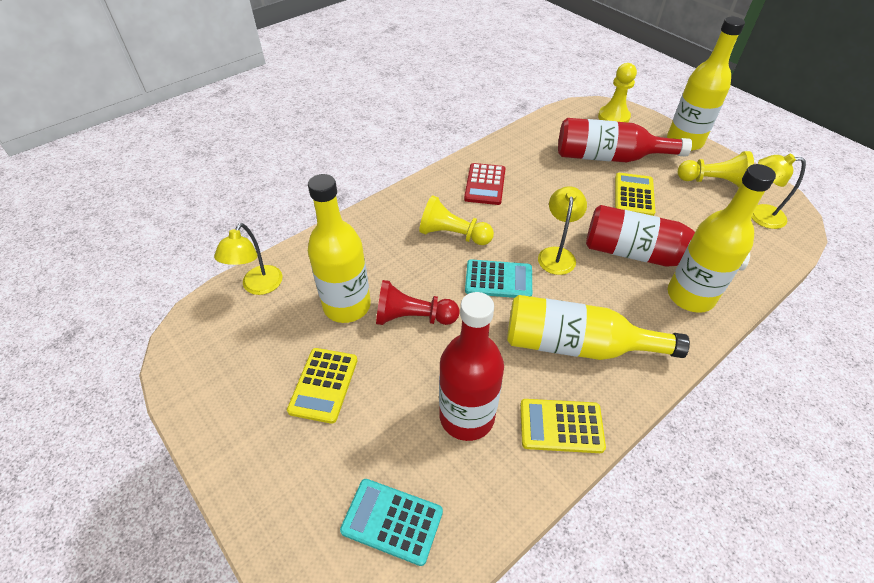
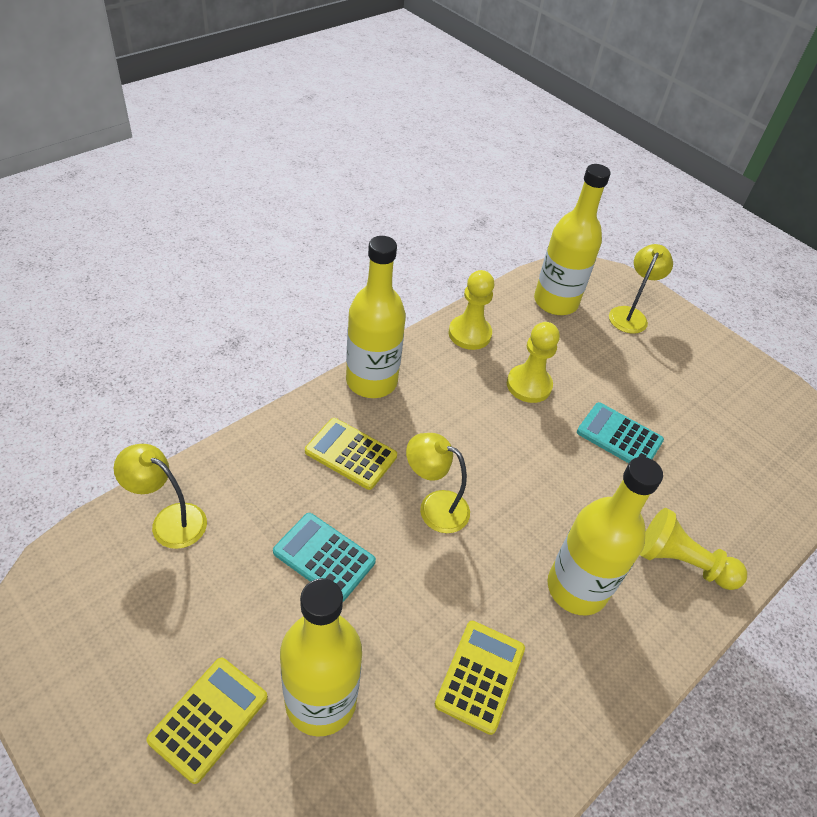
red bottle: [439,292,504,441] [558,118,692,162] [586,205,750,271] = 3 -> none = 0
red calculator: [464,163,506,205] = 1 -> none = 0
red pawn: [376,280,459,325] = 1 -> none = 0

